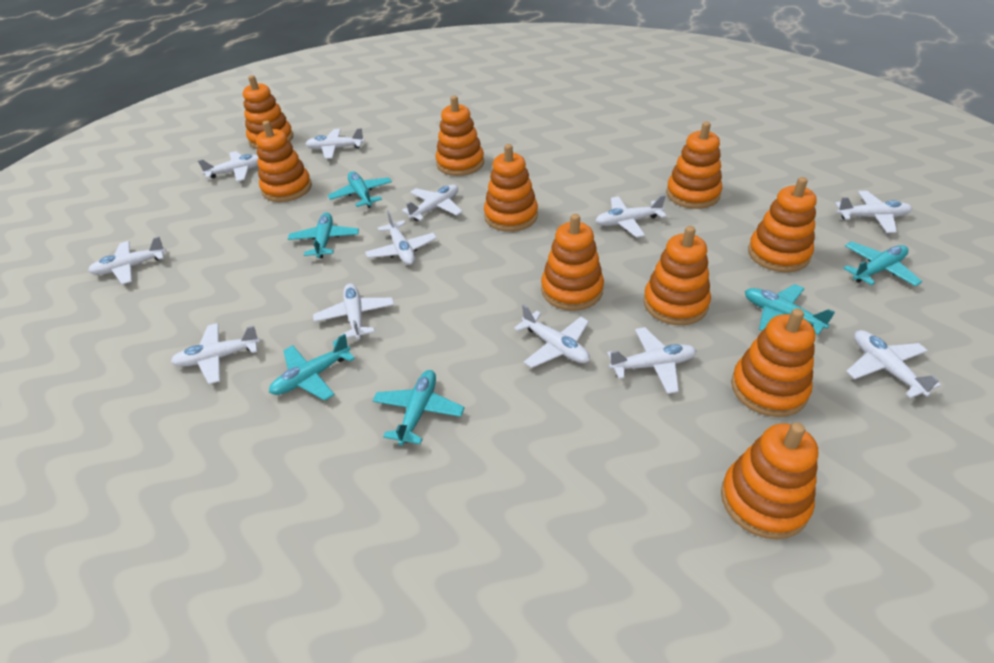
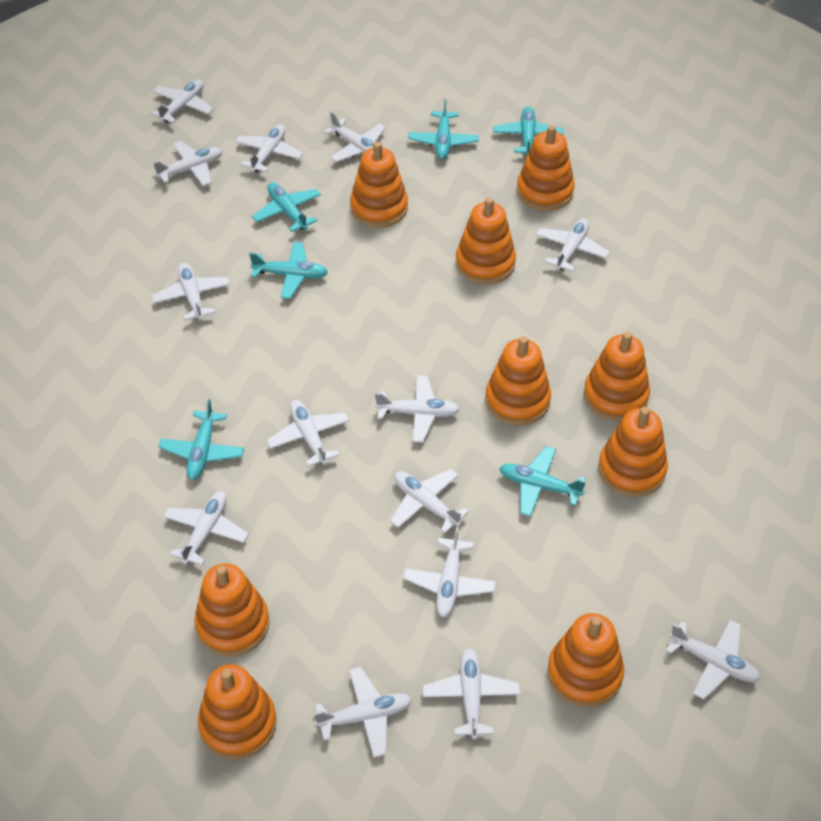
orange stacking toy: [243,75,293,149] [256,121,312,202] [436,96,484,176] [484,144,538,232] [541,214,604,311] [643,226,711,325] [666,122,722,209] [721,422,818,539] [731,308,815,417] [748,177,817,272] = 10 -> [194,563,269,657] [198,664,276,760] [350,142,408,228] [456,197,516,285] [486,336,551,426] [517,125,575,211] [548,613,624,707] [584,332,650,421] [598,407,668,497] = 9
white plane: [88,236,166,284] [171,323,260,384] [198,151,259,182] [305,128,365,159] [313,283,394,340] [365,210,437,265] [402,184,463,221] [514,304,590,368] [596,195,666,238] [607,327,697,394] [835,191,912,233] [846,330,941,398] = 12 -> [151,79,213,123] [152,263,230,320] [153,141,222,186] [163,491,249,565] [235,124,303,172] [267,400,349,466] [314,667,412,758] [323,112,386,162] [375,375,460,442] [390,469,469,533] [404,527,496,617] [423,648,520,740] [536,218,610,272] [666,620,760,700] = 14

